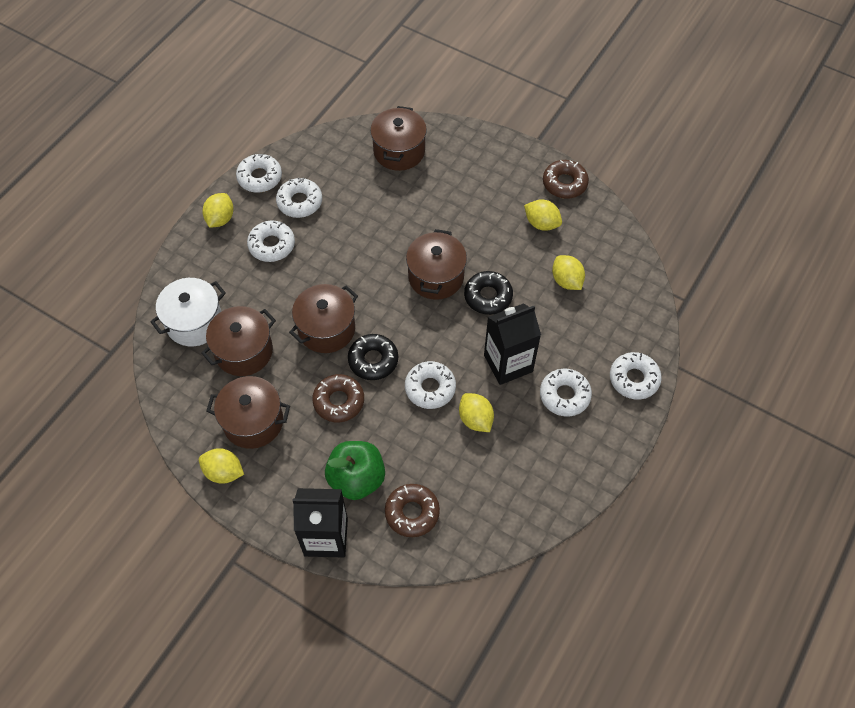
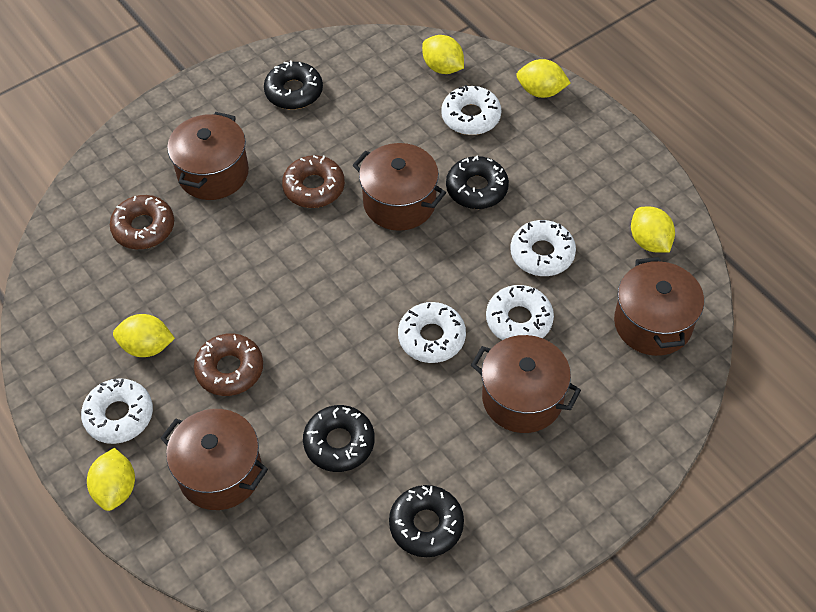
black carton: [292,488,348,558] [484,303,541,385] = 2 -> none = 0
black donut: [348,334,398,380] [464,271,513,315] = 2 -> [264,60,323,110] [303,405,375,472] [389,485,464,557] [446,156,509,209] = 4
green apple: [325,441,385,500] = 1 -> none = 0
white donut: [236,154,282,193] [247,221,295,262] [276,178,322,218] [405,361,456,409] [540,369,592,417] [610,352,662,400] = 6 -> [81,378,153,444] [398,302,466,363] [441,85,501,135] [486,285,554,340] [510,220,576,276] = 5
white pot: [150,278,226,346] = 1 -> none = 0

